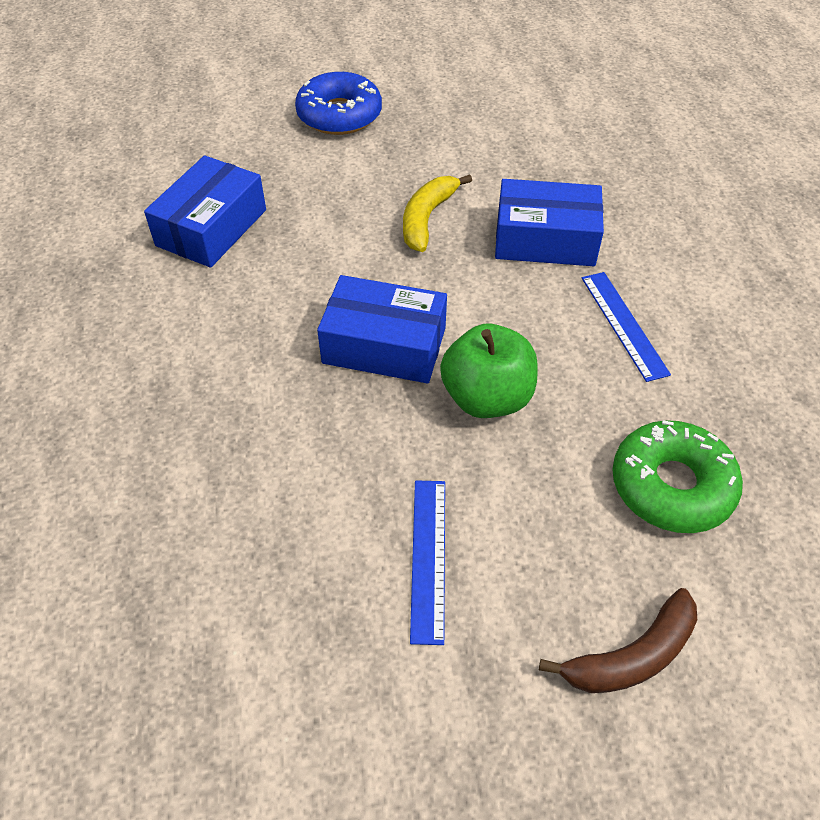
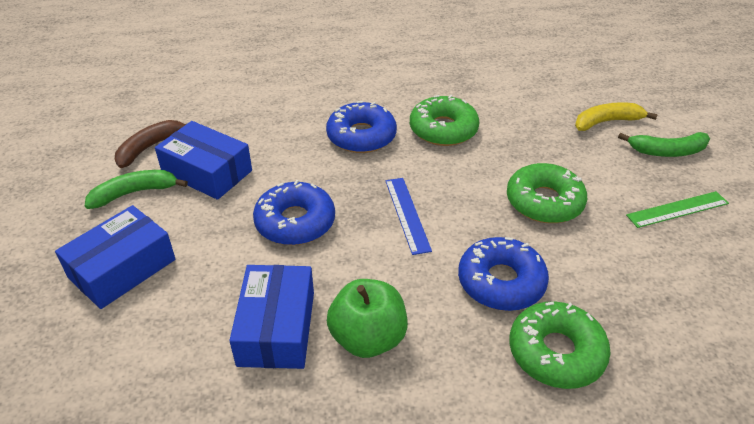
blue donut: [295,72,382,135] = 1 -> [253,180,335,245] [326,101,397,153] [458,237,549,311] = 3
blue ruler: [410,480,445,645] [582,272,671,382] = 2 -> [385,178,432,255] = 1
green banana: none = 0 -> [85,170,188,209] [618,132,710,157] = 2
green donut: [612,420,743,533] = 1 -> [410,95,479,146] [507,163,587,223] [509,301,611,389] = 3
green ruler: none = 0 -> [626,191,729,228] = 1

